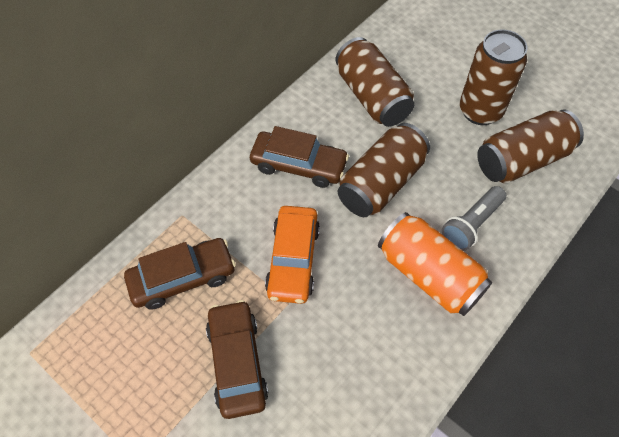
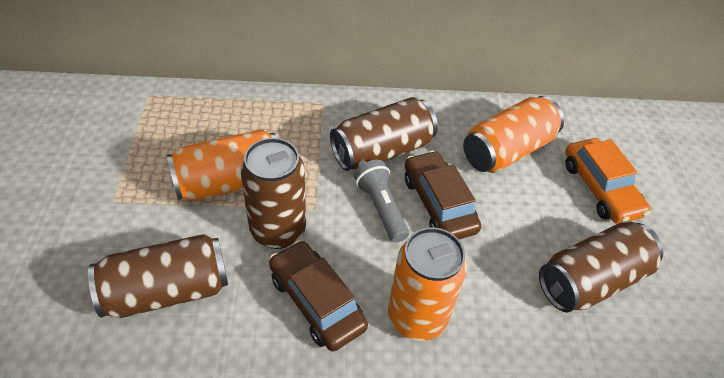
brown car: [124,238,236,310] [206,300,268,419] [250,126,349,188] = 3 -> [269,240,368,351] [405,150,481,239] = 2
orange can: [378,212,492,316] = 1 -> [167,129,277,201] [388,227,467,341] [463,96,564,173] = 3

